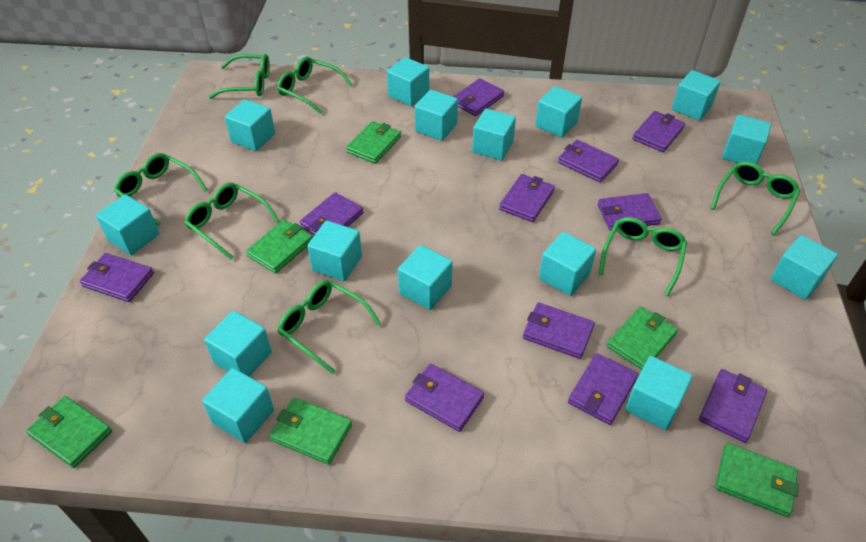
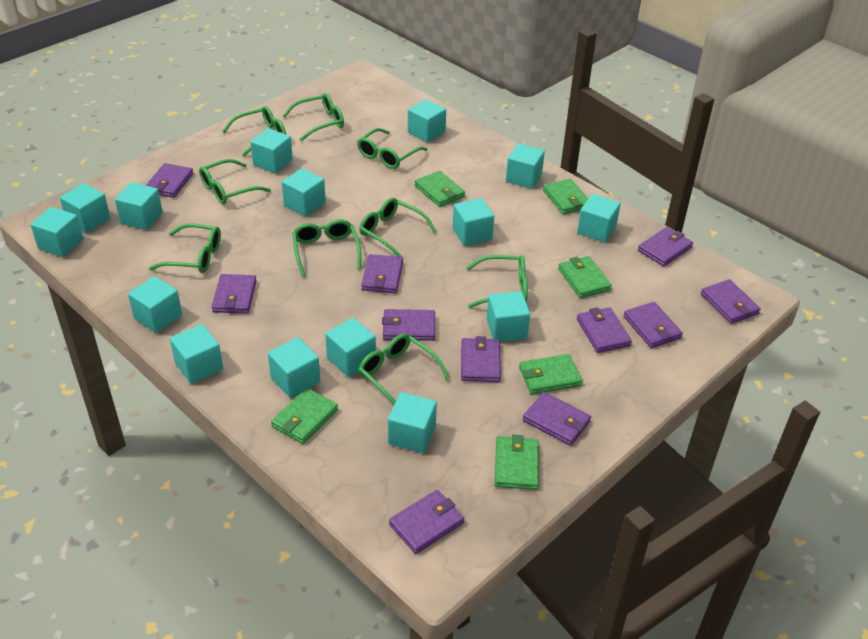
green glasses: [114,153,207,226] [185,182,279,260] [209,54,270,99] [277,57,353,114] [278,280,381,374] [599,217,687,296] [711,161,800,235] = 7 -> [149,224,221,273] [199,159,271,204] [222,106,286,157] [283,93,344,141] [292,219,361,277] [357,128,428,169] [358,334,449,405] [359,198,436,257] [466,255,528,308] = 9

